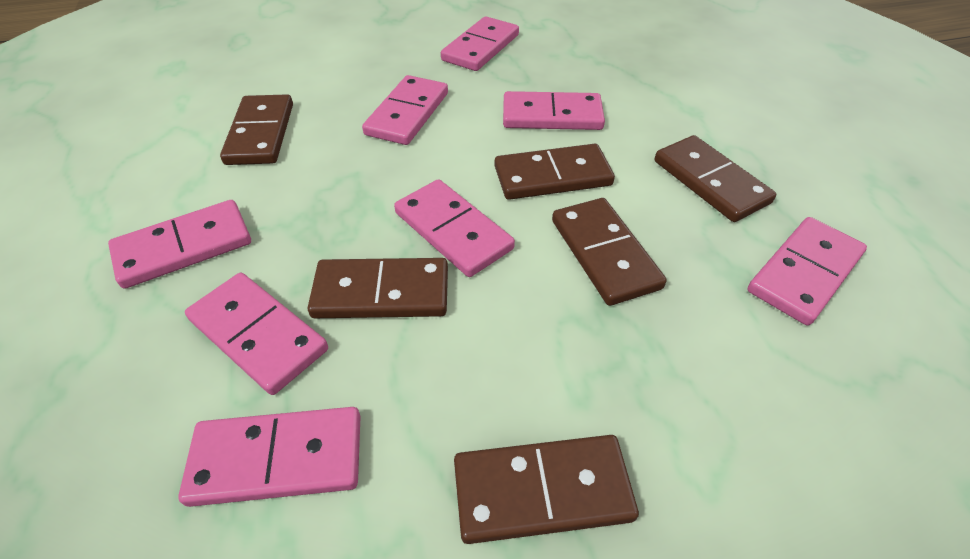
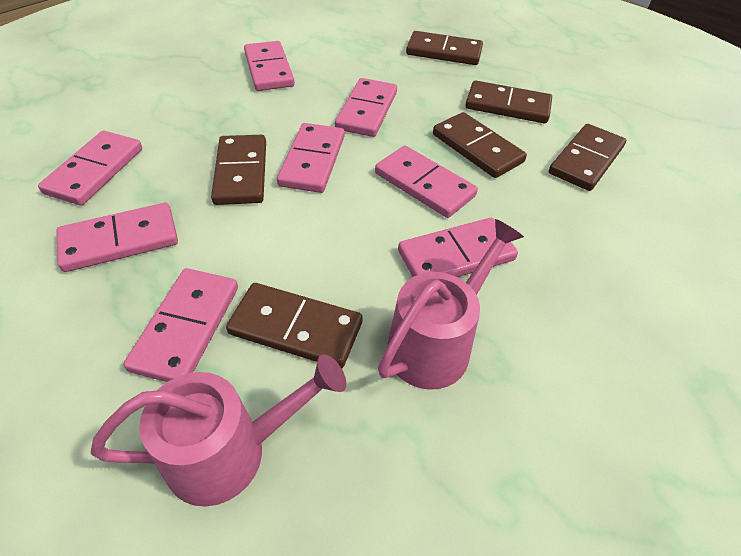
pink watering can: none = 0 -> [91,354,346,507] [378,219,524,390] = 2

